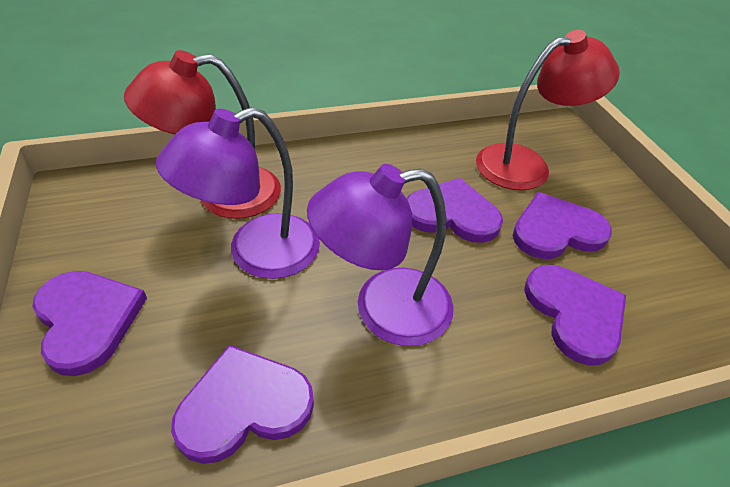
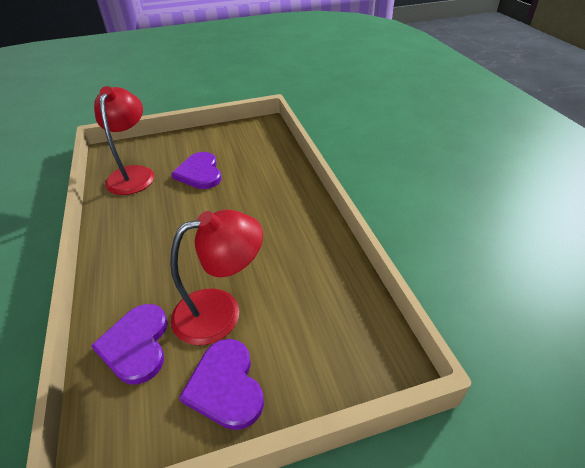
purple heart: [32,271,147,376] [171,345,314,464] [407,178,503,243] [513,192,612,259] [524,265,626,366] = 5 -> [91,304,168,385] [171,152,221,189] [179,339,264,430] = 3
purple lamp: [156,107,320,279] [307,164,454,346] = 2 -> none = 0

